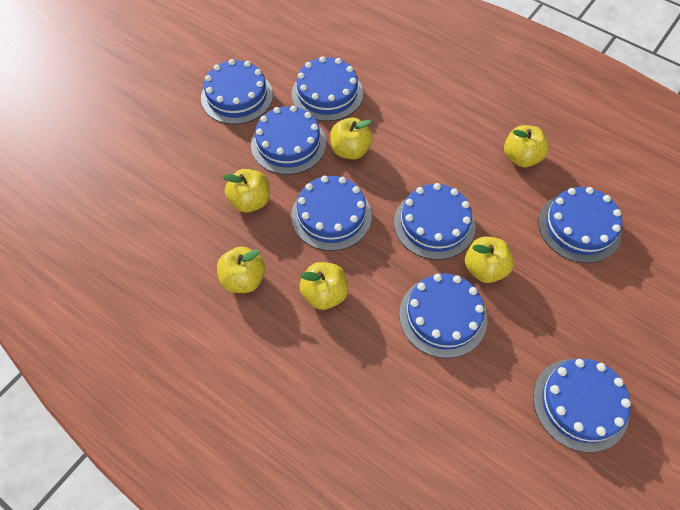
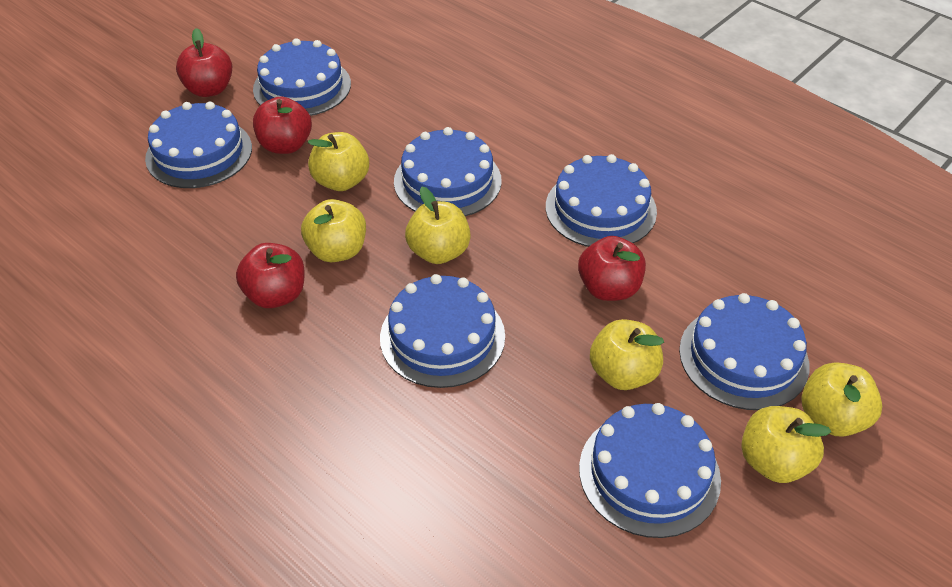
blue cake: [201,59,273,124] [251,106,326,175] [291,176,372,251] [292,56,363,121] [394,183,476,260] [399,273,488,358] [533,359,631,452] [539,187,622,263] = 8 -> [145,102,252,188] [253,38,351,116] [380,274,505,388] [394,127,502,216] [546,154,657,247] [579,403,721,538] [679,293,809,410] = 7
red apple: none = 0 -> [176,28,232,97] [236,243,304,308] [253,97,312,154] [578,236,646,301] = 4

